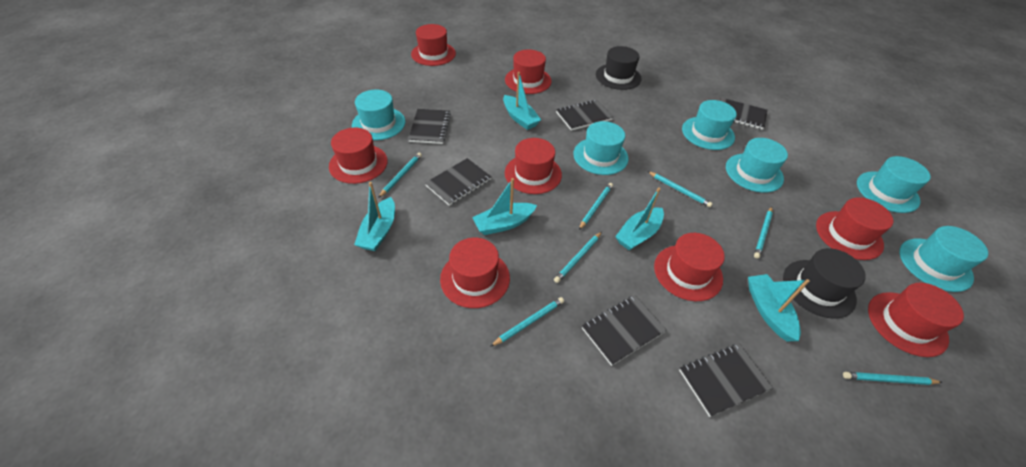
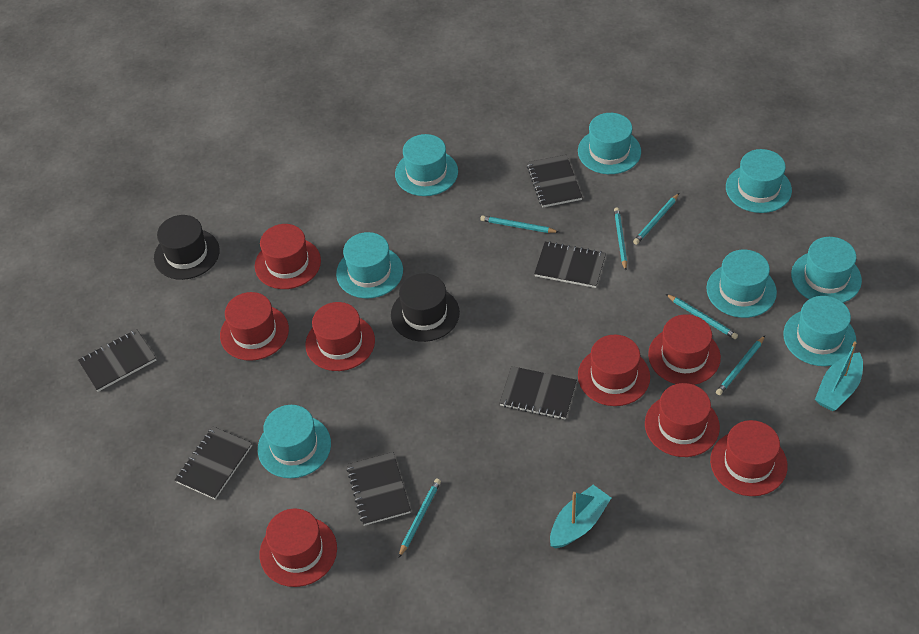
turquoise boat: [354,182,395,251] [472,178,537,235] [503,72,541,130] [615,188,664,251] [748,274,810,341] = 5 -> [550,485,611,548] [815,341,863,411] = 2
turquoise hat: [352,89,405,140] [573,121,628,175] [682,100,737,150] [726,138,788,193] [857,156,931,213] [899,226,988,292] = 6 -> [258,405,331,478] [336,232,403,298] [395,134,458,196] [578,113,641,174] [706,250,777,318] [726,149,792,213] [783,296,856,366] [791,237,862,303] = 8
turquoise pencil: [378,153,422,198] [490,297,564,347] [554,232,602,283] [579,183,613,230] [647,171,713,207] [754,207,773,258] [843,372,942,385] = 7 -> [399,479,441,557] [481,215,559,233] [614,207,627,271] [633,193,679,245] [666,294,738,339] [716,336,765,395] = 6

